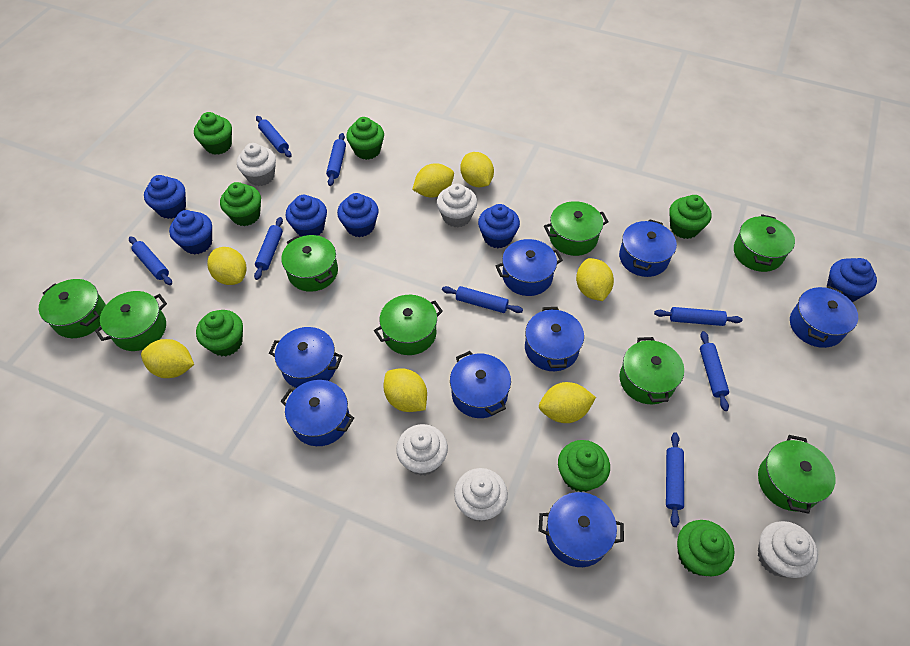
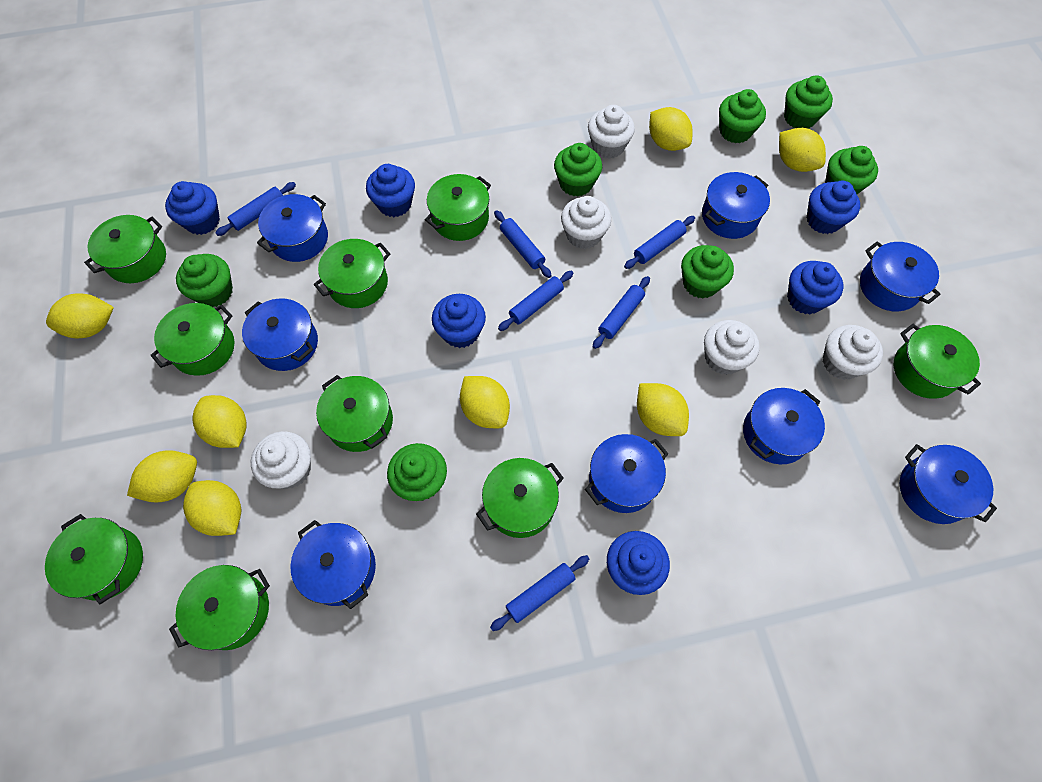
blue rolling pin: [129,236,172,285] [254,217,283,280] [256,116,291,157] [326,133,346,186] [442,286,523,313] [654,307,742,326] [666,432,684,527] [700,331,729,411] = 8 -> [216,182,296,236] [490,555,589,631] [494,210,552,278] [498,271,574,331] [593,276,650,349] [624,216,695,269] = 6
green pot: [39,279,106,338] [95,291,167,351] [281,235,338,292] [374,295,443,355] [544,201,609,256] [619,337,684,404] [734,214,795,272] [758,435,836,514] = 8 -> [45,514,143,604] [84,215,166,283] [151,303,234,376] [169,565,270,650] [314,239,390,308] [316,375,393,452] [425,174,491,241] [476,458,564,538] [894,324,981,399] = 9
yellow lemon: [141,339,194,378] [207,247,246,285] [383,368,427,412] [412,163,454,197] [460,152,494,187] [539,382,596,423] [576,258,614,301] = 7 -> [46,293,114,338] [127,450,197,502] [183,480,241,536] [192,395,247,448] [460,376,510,428] [637,383,689,436] [649,107,693,151] [779,128,826,172] = 8

